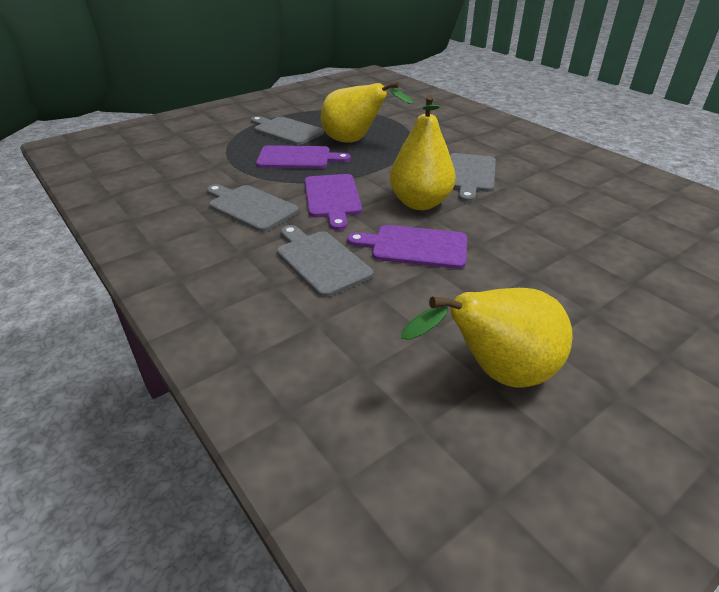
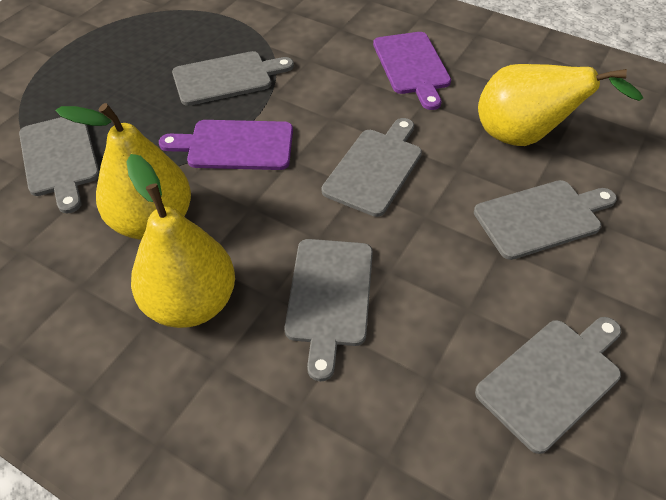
grey cutting board: [207,184,299,232] [251,116,324,145] [277,225,373,297] [450,153,496,202] = 4 -> [19,117,99,213] [172,51,294,106] [284,239,373,381] [322,118,422,217] [474,180,617,260] [475,317,621,454] = 6
purple cutting board: [256,145,351,169] [305,174,362,230] [347,225,467,269] = 3 -> [159,120,293,170] [373,32,451,110] = 2

